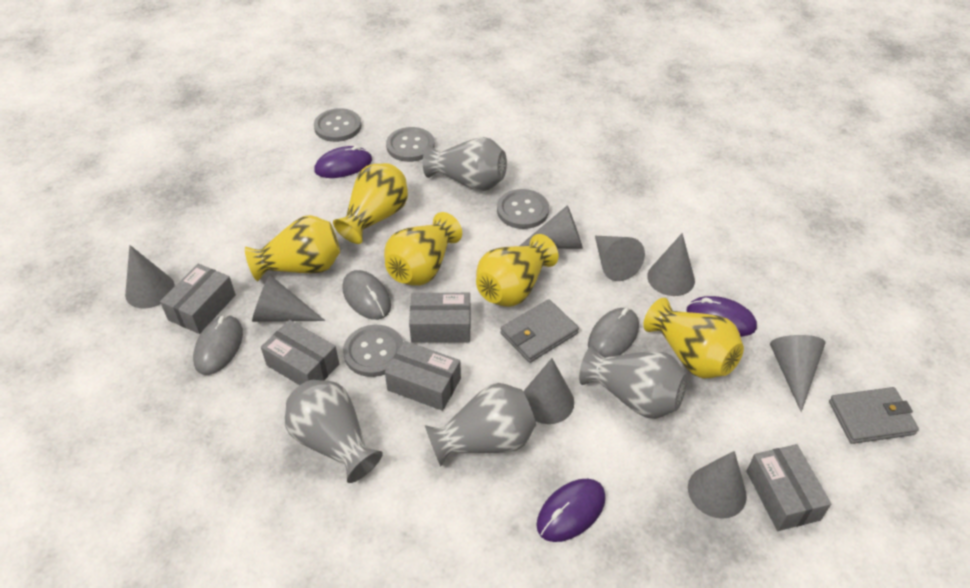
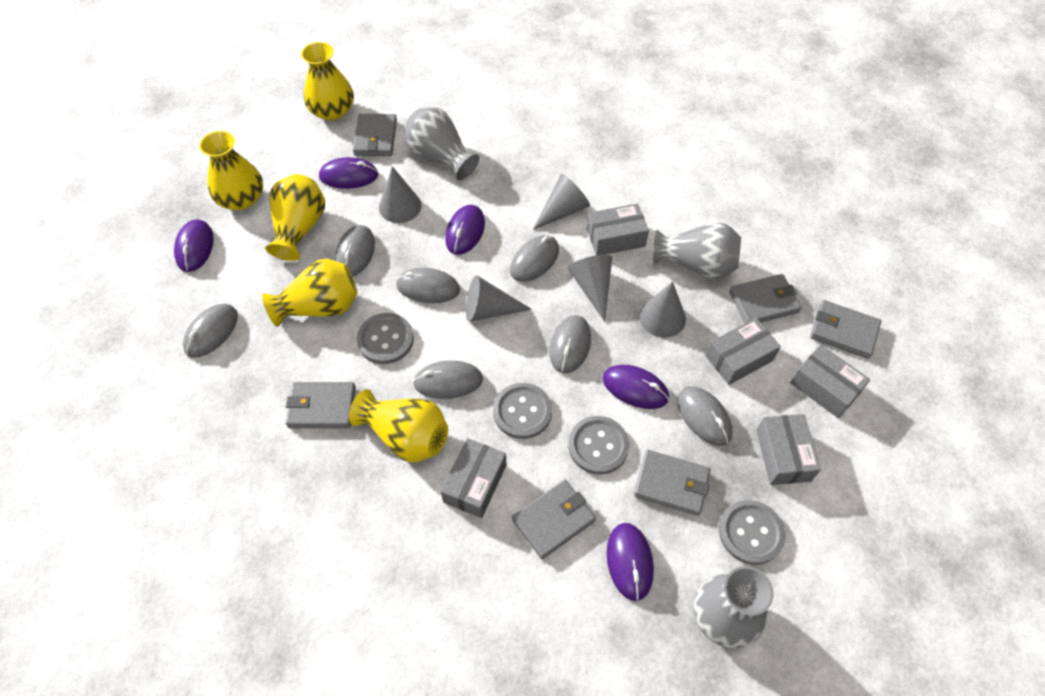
grey cone: [125,245,175,308] [252,275,325,322] [520,205,583,249] [523,358,574,424] [595,236,645,281] [647,233,695,296] [688,451,747,519] [770,335,826,412] = 8 -> [379,166,421,223] [466,275,532,322] [533,174,590,230] [568,255,612,322] [639,281,686,338] = 5
grey mouse: [193,315,243,375] [342,270,391,320] [588,308,639,357] = 3 -> [183,304,238,358] [335,225,375,277] [396,268,460,303] [413,360,483,399] [510,235,559,282] [550,315,591,373] [677,386,732,446] = 7
grey vase: [285,380,383,483] [423,137,507,191] [425,383,536,466] [579,346,687,419] = 4 -> [405,108,479,180] [653,222,741,279] [694,566,774,648] = 3
grey wallet: [501,299,579,363] [829,387,919,444] = 2 -> [286,382,356,428] [353,114,397,156] [512,480,596,559] [634,450,710,516] [729,274,802,323] [810,300,881,359] = 6
purple mouse: [314,146,372,178] [536,479,606,542] [687,296,757,337] = 3 -> [174,219,214,272] [319,157,378,189] [445,205,485,255] [602,365,669,409] [607,523,654,601] = 5

